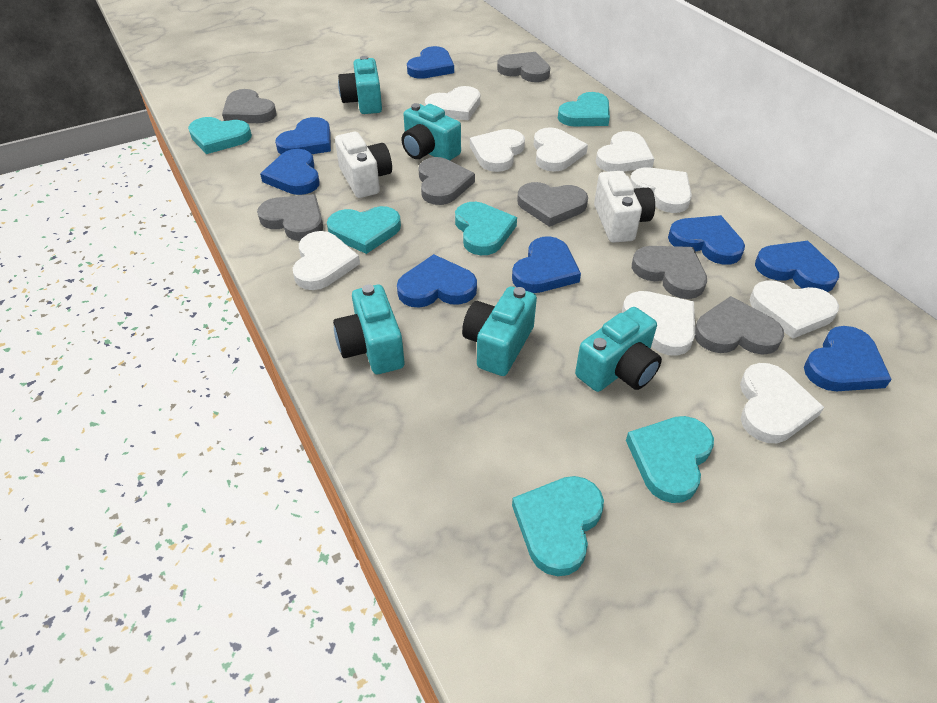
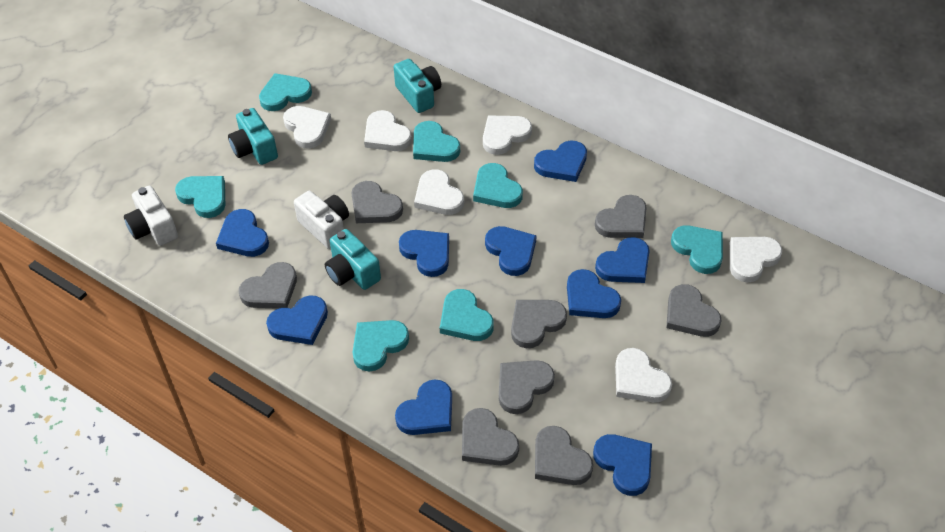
blue heart: [260,149,320,195] [275,117,331,154] [397,254,477,308] [407,46,454,79] [512,236,581,293] [668,215,745,265] [755,241,839,292] [804,326,892,391] = 8 -> [216,209,269,257] [266,295,328,345] [395,379,452,435] [399,230,449,277] [485,226,537,276] [534,140,587,182] [567,269,621,318] [593,434,652,496] [595,237,649,283] = 9
grey heart: [222,89,276,123] [257,194,323,241] [418,157,475,205] [497,52,550,82] [517,182,588,227] [632,246,707,299] [695,296,784,355] = 7 -> [239,262,297,309] [351,181,403,223] [462,408,519,466] [499,360,555,414] [511,300,567,348] [535,426,593,485] [595,195,647,238] [666,284,721,337] = 8
turquoise camera: [333,284,404,374] [338,56,382,114] [402,103,461,160] [462,286,537,376] [575,307,662,392] = 5 -> [228,108,278,165] [325,229,381,290] [394,59,441,113] = 3
turquoise heart: [188,117,252,154] [327,206,401,254] [455,202,517,255] [512,476,604,576] [558,92,610,127] [626,416,714,503] = 6 -> [175,176,225,218] [259,73,312,111] [353,320,409,372] [413,121,460,162] [440,289,494,341] [473,163,523,208] [671,225,723,274] = 7
white heart: [293,231,360,290] [425,86,480,120] [470,129,525,172] [534,127,588,172] [596,131,654,172] [622,291,695,356] [630,167,692,213] [740,363,824,443] [750,280,839,339] = 9 -> [283,106,331,148] [364,110,412,151] [414,169,464,215] [483,116,532,155] [615,348,672,403] [730,237,782,282] = 6

